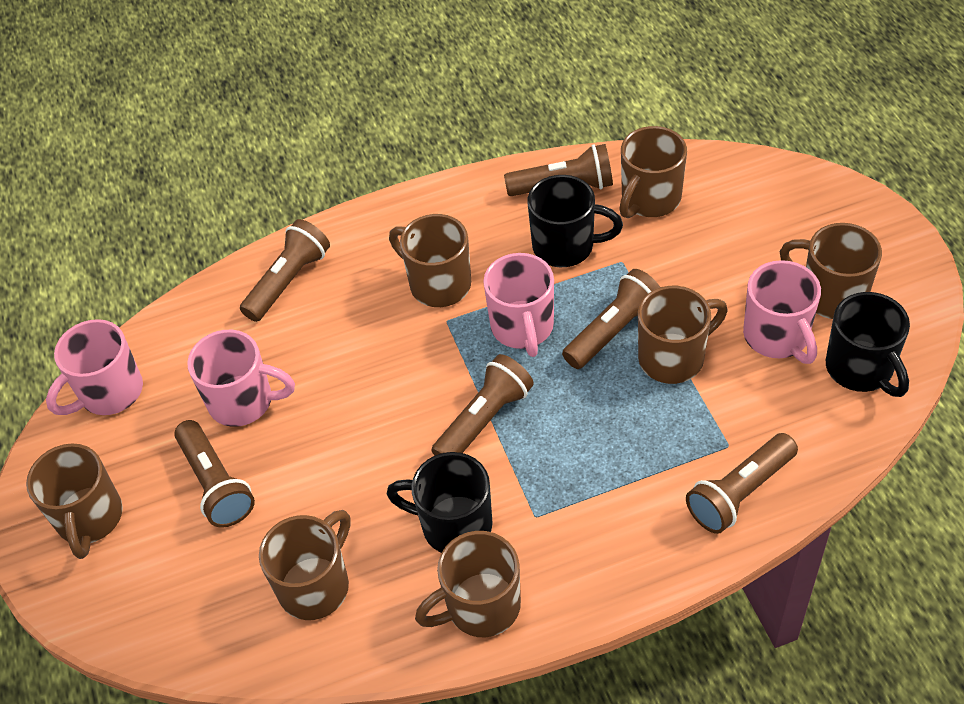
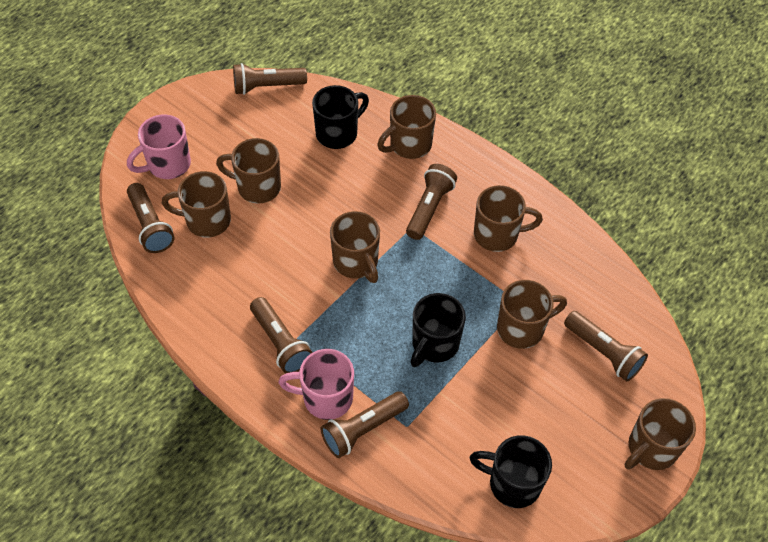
pink mug: [46,319,143,415] [187,330,295,427] [483,253,554,357] [743,260,821,364] = 4 -> [127,115,191,179] [278,349,354,420] = 2

